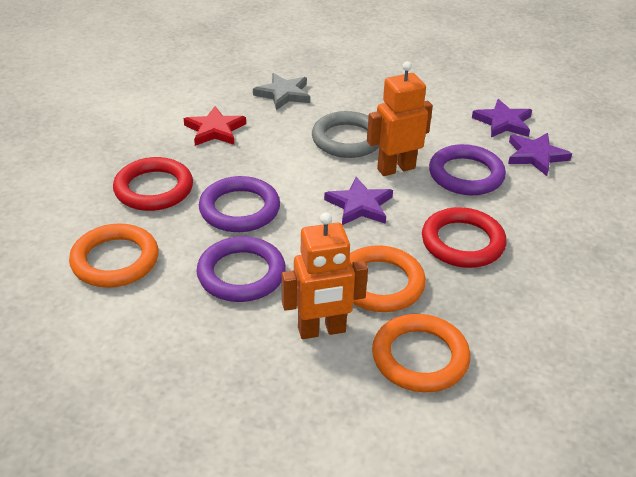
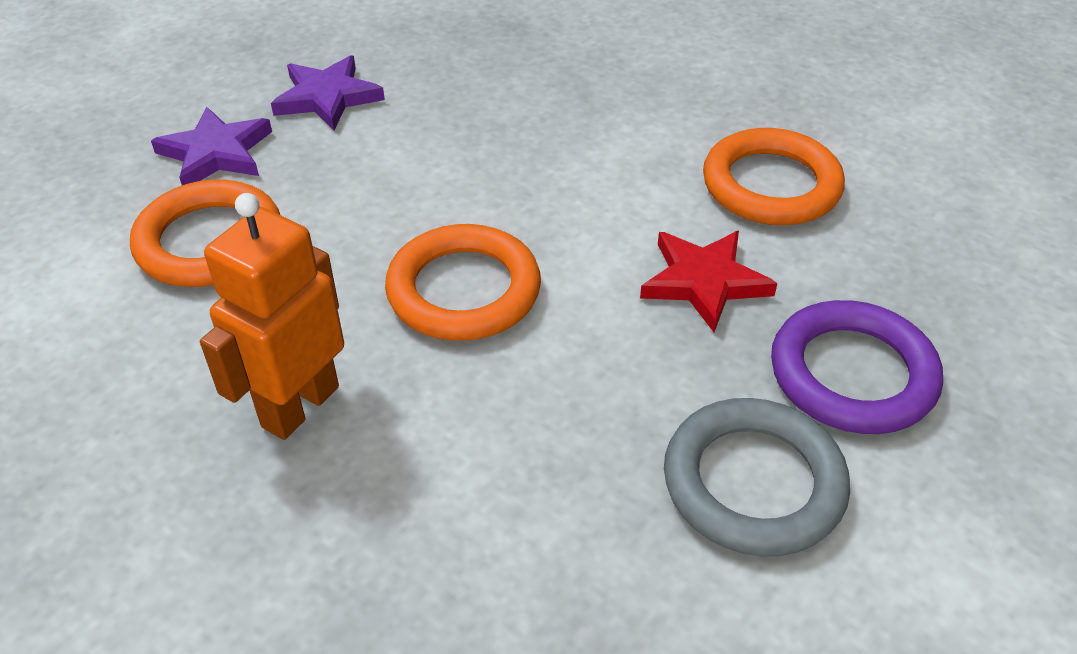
grey star: [253,73,310,110] = 1 -> none = 0
orange robot: [282,212,368,339] [367,61,433,176] = 2 -> [200,193,344,440] = 1
purple ring: [197,236,286,302] [199,176,280,232] [429,144,506,195] = 3 -> [771,300,943,434] = 1
purple star: [324,177,393,225] [472,99,532,137] [508,133,572,176] = 3 -> [151,107,272,185] [271,55,385,131] = 2
red ring: [113,157,193,211] [422,207,507,268] = 2 -> none = 0

